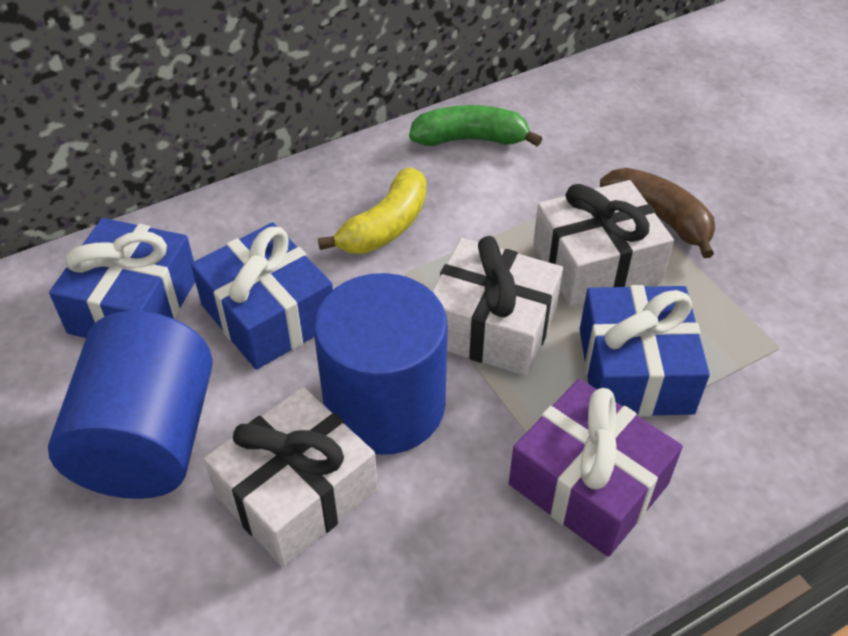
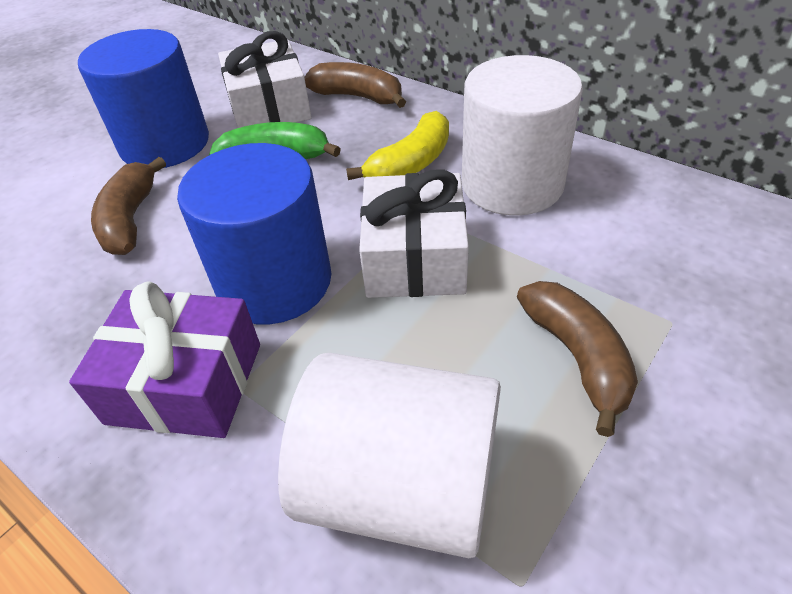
blue gift: [49,218,195,338] [191,222,333,370] [580,285,710,417] = 3 -> none = 0
brown banana: [600,168,715,258] = 1 -> [91,157,166,255] [304,62,406,108] [517,281,638,437] = 3
white cylinder: none = 0 -> [278,353,501,558] [462,55,583,216] = 2
white gift: [204,387,378,567] [432,236,563,376] [533,180,674,307] = 3 -> [218,31,312,128] [359,169,469,298] = 2

